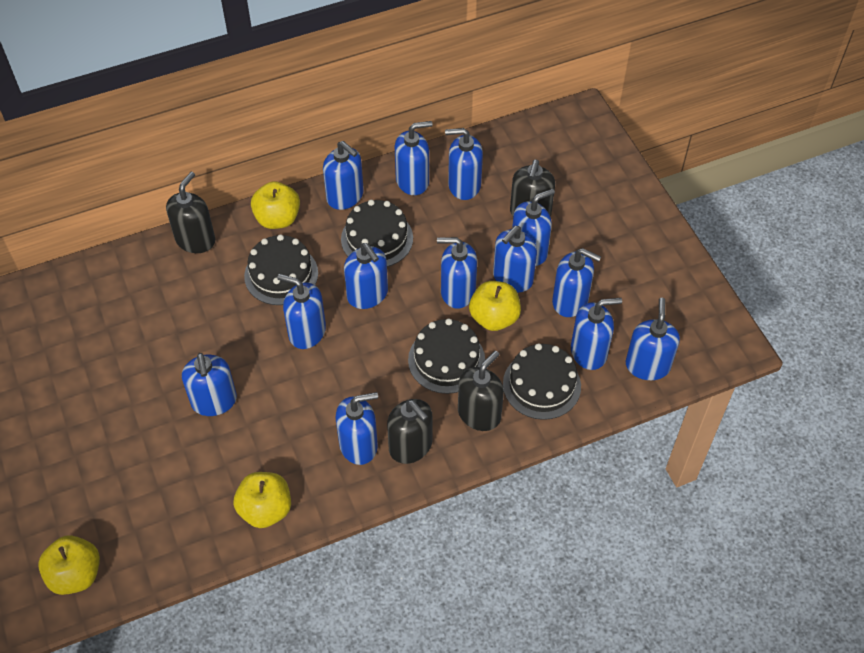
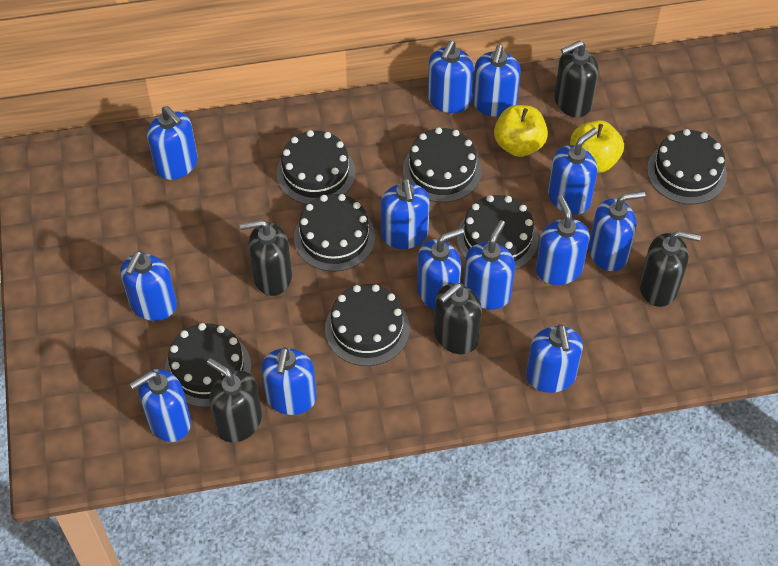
black cake: [244,234,318,305] [341,200,413,267] [408,319,485,394] [503,343,581,420] = 4 -> [165,323,251,407] [277,130,355,204] [294,194,375,272] [325,284,410,366] [403,127,482,202] [457,195,538,270] [647,129,727,204] = 7
black soap dispenser: [166,172,215,253] [387,399,432,464] [458,351,504,431] [510,160,555,217] = 4 -> [207,358,262,443] [240,220,292,296] [434,283,482,355] [554,40,598,117] [640,231,701,307] = 5
yellow apple: [38,535,100,595] [234,472,291,528] [251,181,300,229] [469,281,521,331] = 4 -> [494,105,548,157] [570,120,624,173] = 2

